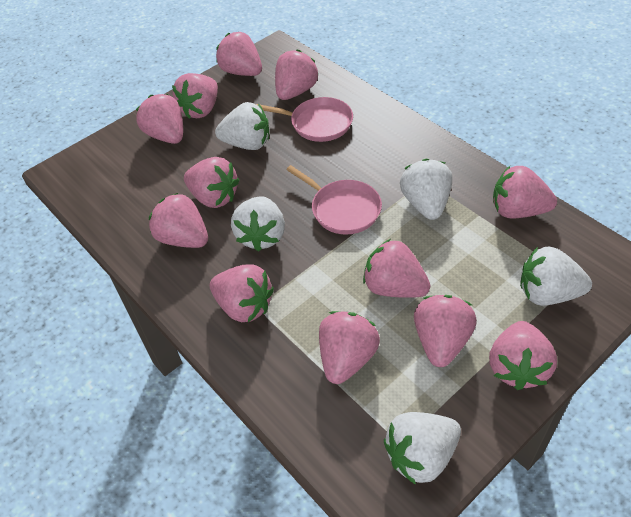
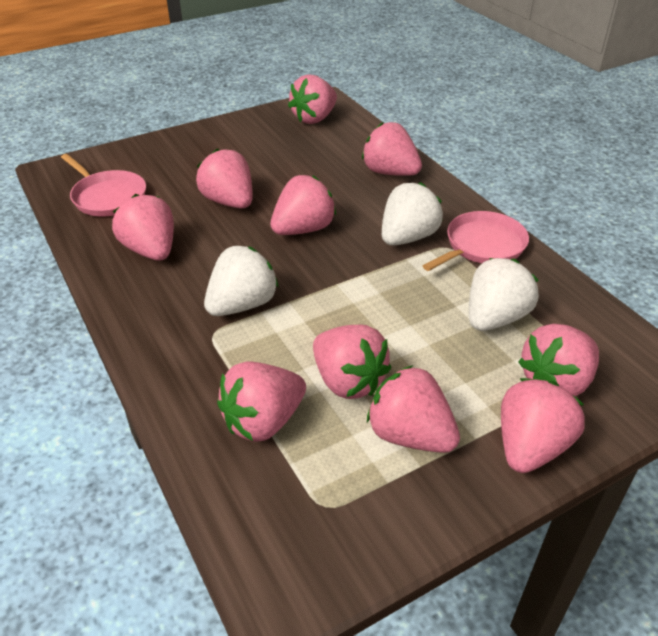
pink strawberry: [136,94,183,144] [149,193,208,248] [172,73,218,118] [184,157,240,208] [210,264,274,322] [216,32,262,76] [275,49,319,100] [319,311,380,384] [363,239,430,298] [414,295,477,367] [489,321,557,390] [493,166,557,219] = 12 -> [112,194,174,261] [196,149,253,208] [217,362,306,442] [270,175,336,235] [288,74,337,124] [313,325,391,399] [362,122,422,176] [367,365,460,453] [501,378,585,473] [518,324,599,396] = 10
white strawberry: [215,102,269,150] [231,196,285,251] [384,412,461,485] [400,159,452,220] [520,247,592,306] = 5 -> [204,246,279,316] [382,182,443,245] [469,258,539,331] = 3

